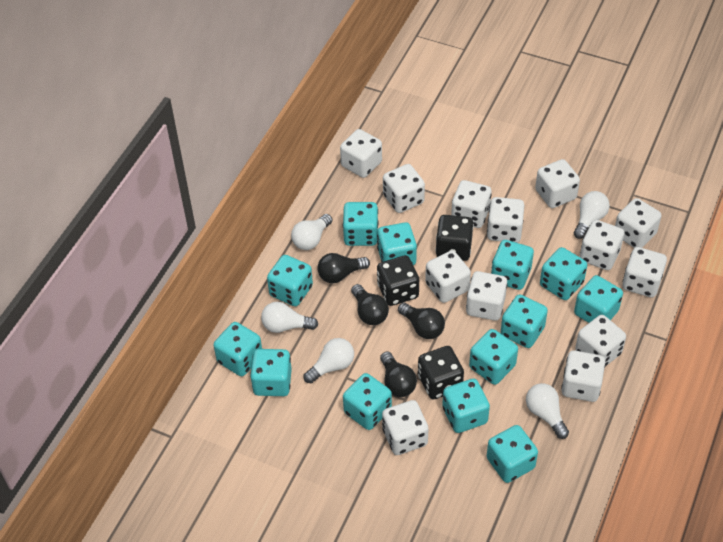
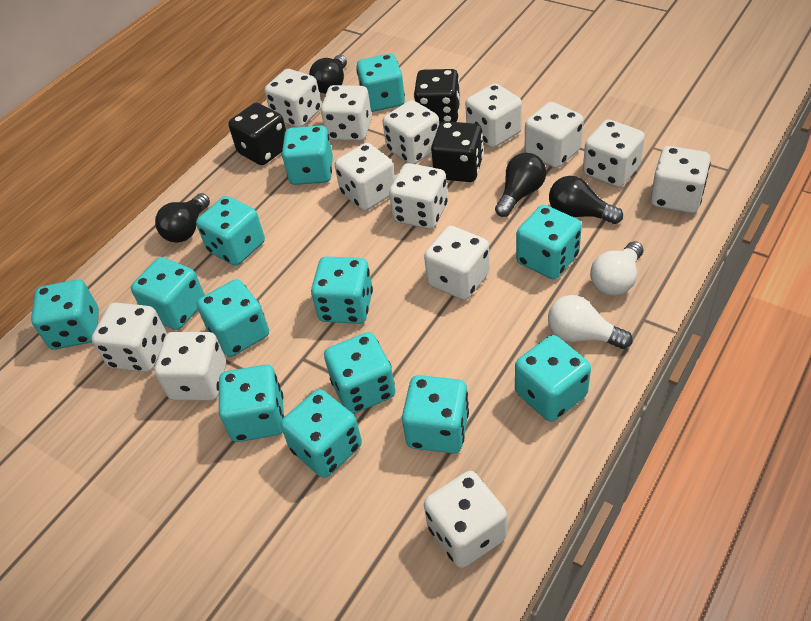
white light bulb: [261,302,318,333] [291,214,332,250] [304,338,354,383] [526,383,569,439] [574,191,610,239] = 5 -> [548,295,632,349] [590,241,643,296] = 2

